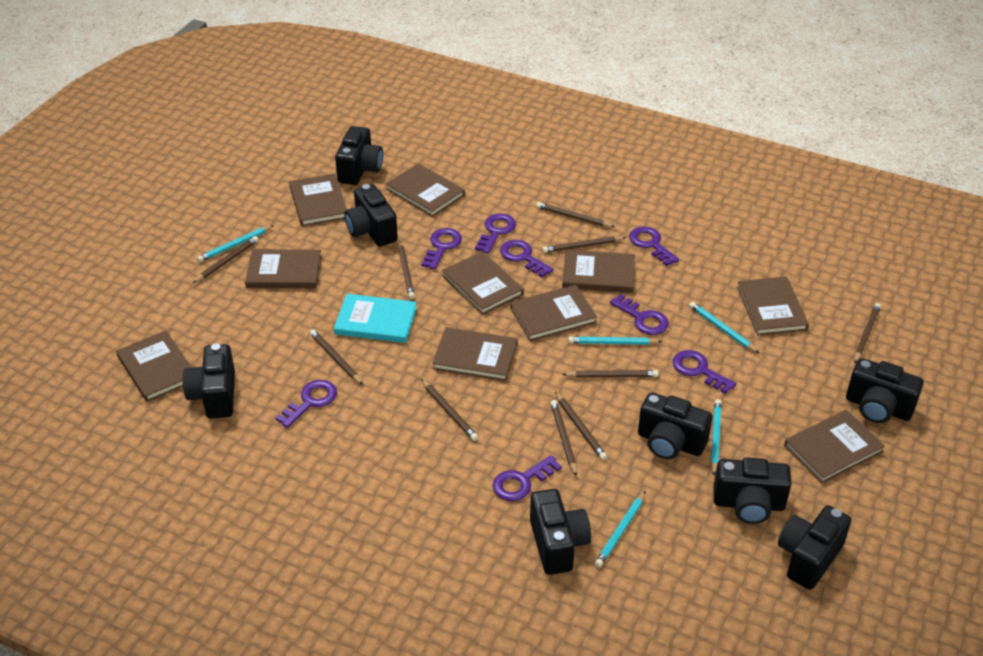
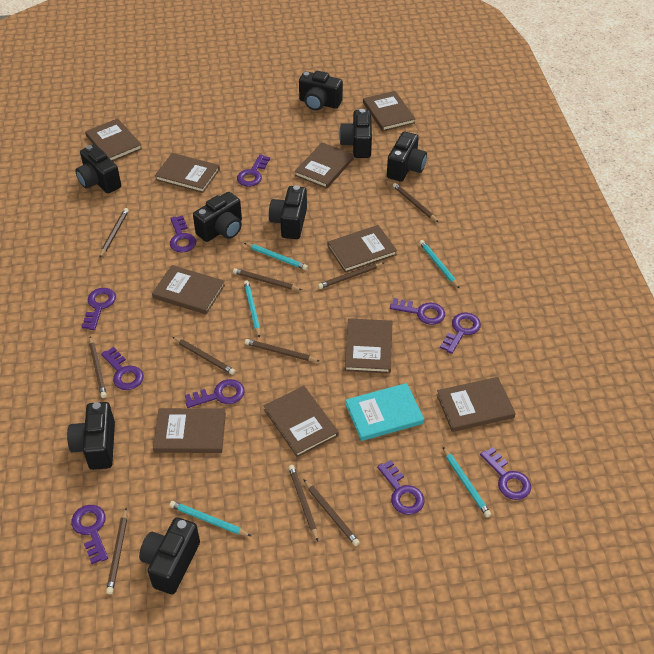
purple key: [275,380,337,428] [421,228,462,270] [475,213,516,254] [492,455,562,501] [500,240,554,278] [610,294,669,335] [629,226,679,266] [673,350,736,394] = 8 -> [71,505,108,564] [81,288,116,330] [101,347,144,390] [170,215,196,253] [185,379,245,408] [237,154,270,187] [377,460,425,515] [390,298,445,325] [440,313,481,354] [480,447,531,500] = 10

